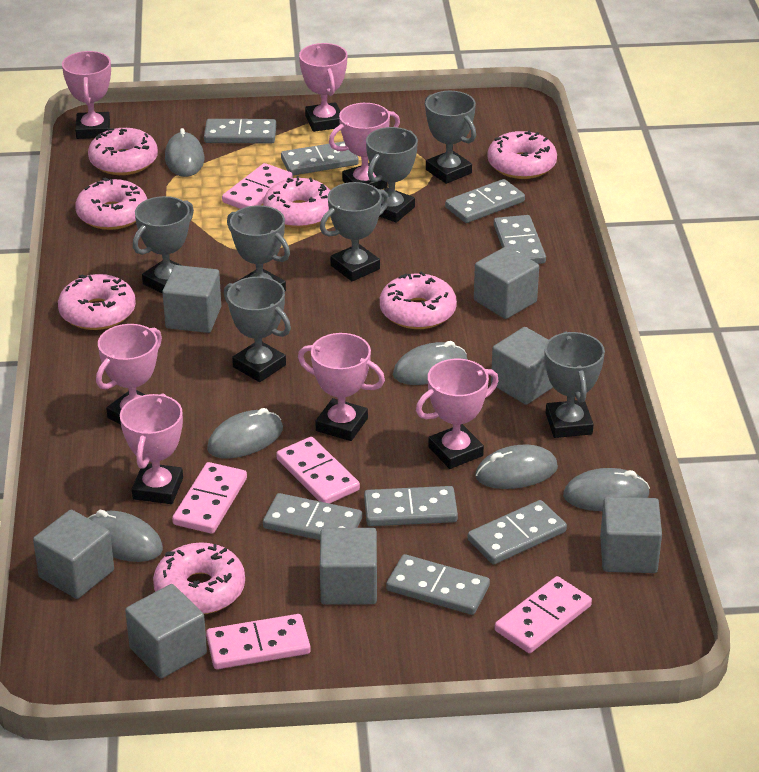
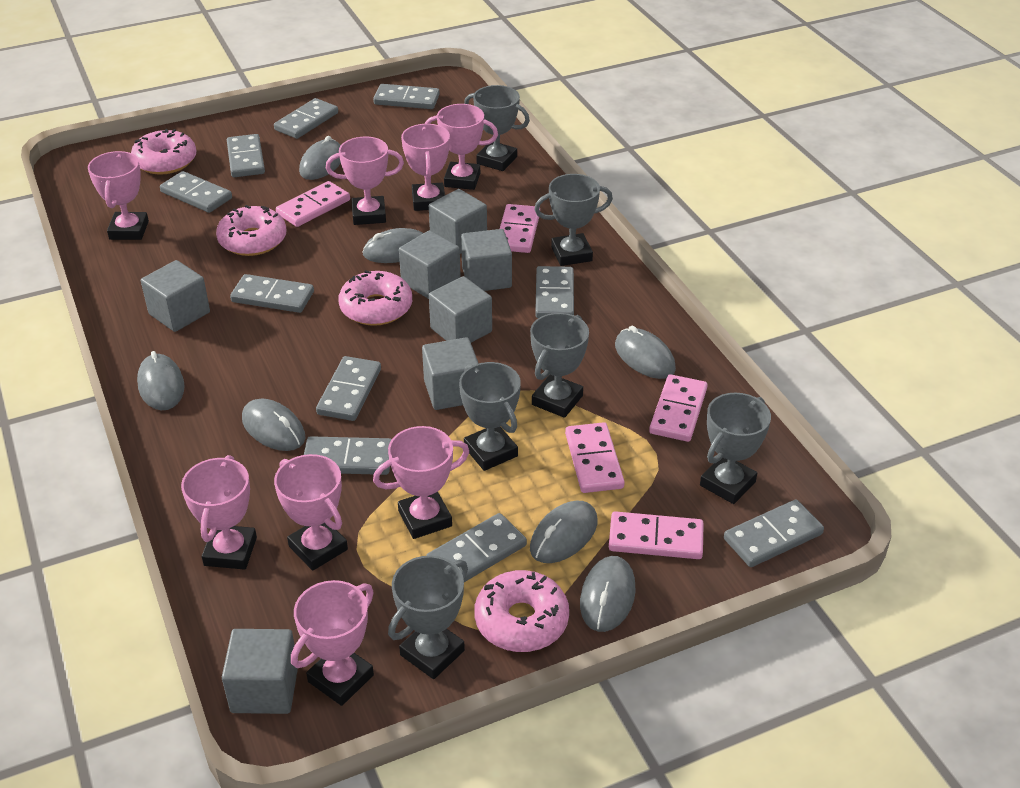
grey domino: [204,119,276,143] [263,493,362,540] [281,141,359,175] [364,486,458,526] [386,554,490,615] [445,179,525,223] [468,500,567,565] [494,215,546,264] = 8 -> [160,171,232,213] [227,134,265,177] [230,274,314,313] [274,98,338,139] [304,436,392,475] [316,356,381,421] [373,84,440,109] [426,513,527,582] [535,266,574,318] [724,500,824,567] = 10
grey mouse: [88,510,163,562] [165,128,204,177] [207,408,283,459] [393,341,468,385] [475,444,558,489] [563,468,650,511] = 6 -> [137,351,185,410] [242,399,305,451] [299,136,341,180] [362,228,423,263] [530,501,597,563] [580,556,636,632] [615,326,676,379] = 7
grey trophy: [133,196,194,294] [224,277,291,382] [227,205,290,291] [320,182,389,281] [366,127,418,223] [424,91,476,184] [544,332,605,438] = 7 -> [388,556,468,679] [459,362,521,471] [464,85,530,171] [530,313,589,418] [534,174,613,266] [700,393,771,504] = 6
pink donut: [58,274,136,330] [75,178,147,230] [88,128,158,175] [153,542,245,614] [263,176,330,228] [380,272,457,329] [487,130,557,179] = 7 -> [131,129,196,175] [216,205,286,256] [338,270,412,326] [474,570,569,652] = 4
pink trophy: [62,51,111,139] [96,324,162,425] [120,393,183,504] [298,333,385,441] [299,43,348,132] [329,103,400,189] [416,359,499,469] = 7 -> [88,151,149,240] [181,455,257,570] [274,454,348,571] [291,580,374,706] [326,137,404,225] [373,426,469,539] [401,124,450,211] [425,104,498,190] = 8

